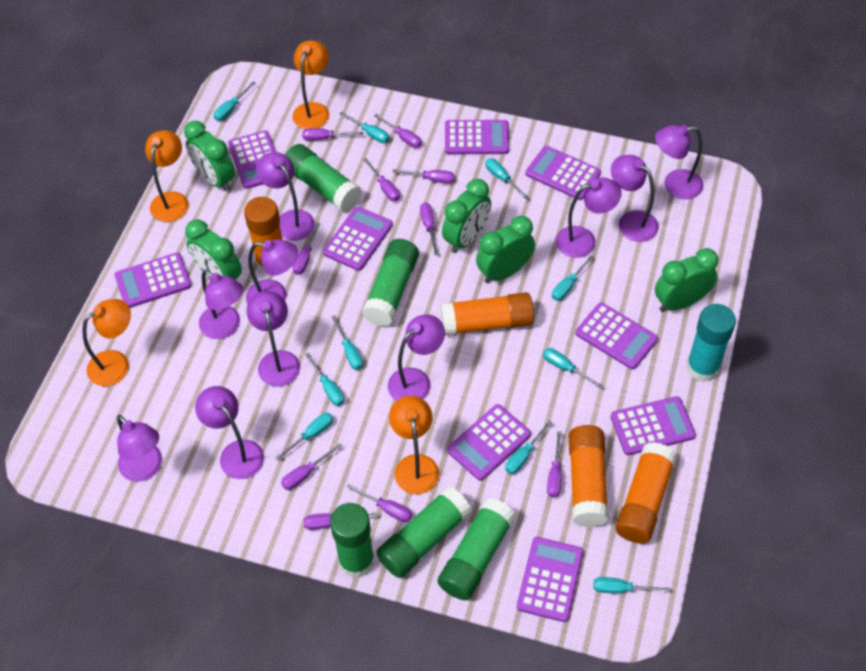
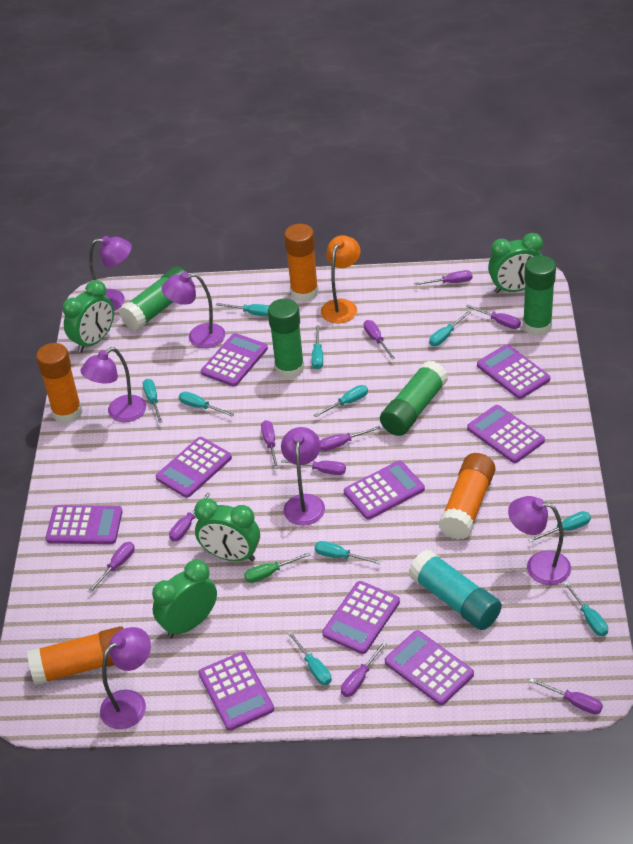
green clock: [184,121,235,192] [185,219,242,280] [442,179,491,253] [476,216,535,283] [655,248,718,312] = 5 -> [63,280,114,353] [152,560,217,638] [194,498,260,561] [488,233,543,293] = 4
green glue stick: [286,144,362,212] [330,503,374,578] [362,239,419,326] [377,486,472,578] [438,498,516,600] = 5 -> [119,266,192,331] [268,299,304,379] [380,360,448,436] [523,255,556,336] = 4
green screwdriver: none = 0 -> [244,552,311,583] = 1
orange lamp: [82,299,131,386] [145,130,189,222] [292,40,329,129] [389,396,439,494] = 4 -> [321,235,360,324] = 1
purple lamp: [117,415,162,482] [195,386,264,479] [199,270,244,339] [246,239,298,304] [246,291,300,387] [256,152,315,241] [388,314,445,401] [555,177,621,258] [611,155,659,242] [655,125,703,199] = 10 -> [81,347,146,422] [89,236,132,311] [100,627,151,729] [162,272,225,348] [281,427,325,526] [508,496,571,585] = 6

